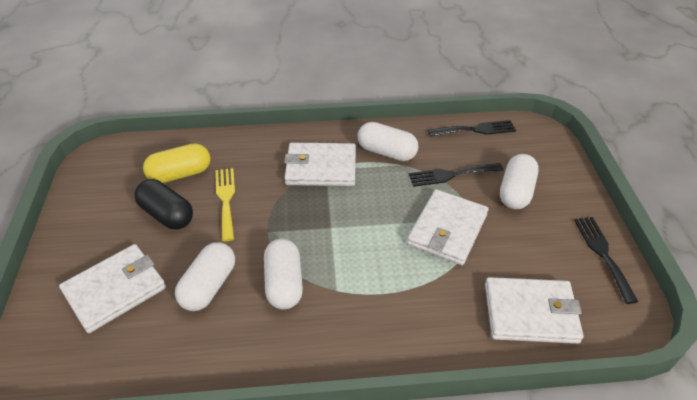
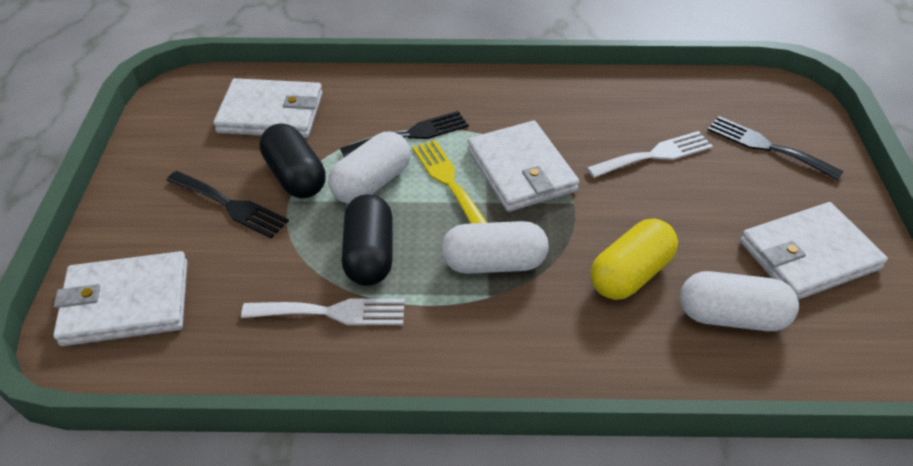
black capsule: [134,179,193,229] = 1 -> [259,123,326,198] [342,194,393,286] = 2
white capsule: [175,242,235,311] [264,239,303,310] [358,122,418,161] [500,154,539,209] = 4 -> [328,132,411,204] [441,221,549,274] [680,271,799,331] = 3
white fork: none = 0 -> [241,299,405,325] [587,131,713,178] = 2

